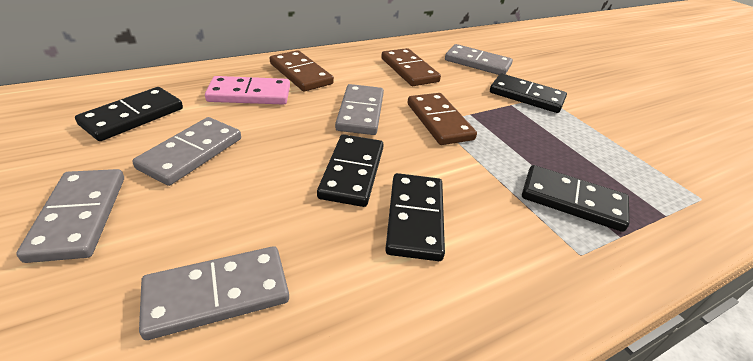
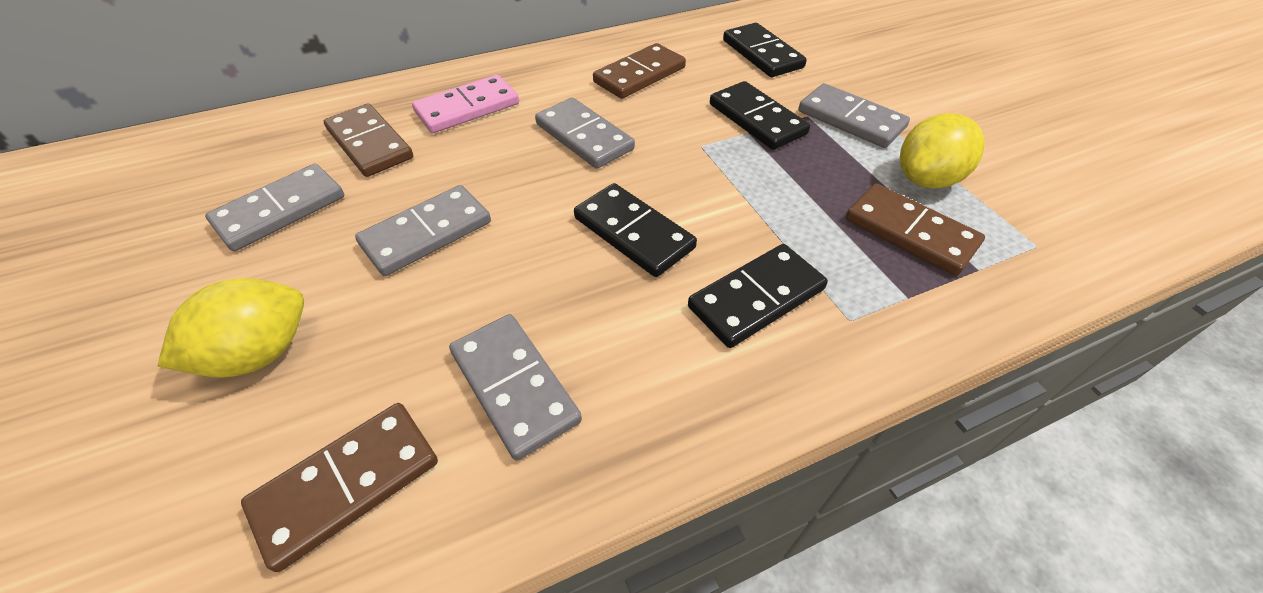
black domino: [75,87,183,141] [317,134,384,207] [385,173,445,261] [490,73,567,113] [522,165,630,232] = 5 -> [574,183,697,277] [688,244,828,348] [710,81,810,150] [723,23,807,77] = 4
brown domino: [270,50,334,92] [381,48,441,86] [407,93,477,145] = 3 -> [241,403,438,572] [324,103,413,177] [593,43,686,99] [846,183,985,276] = 4
yellow lemon: none = 0 -> [158,278,304,378] [900,113,985,189] = 2

